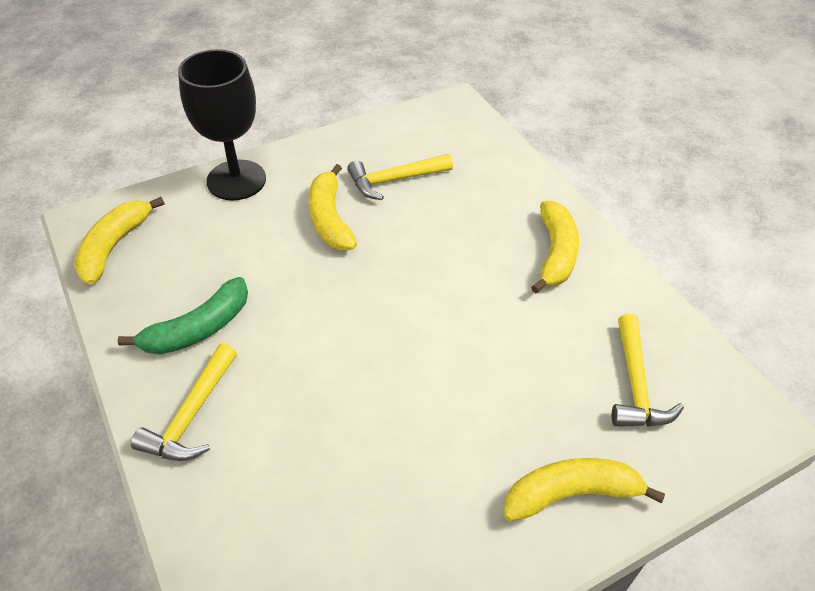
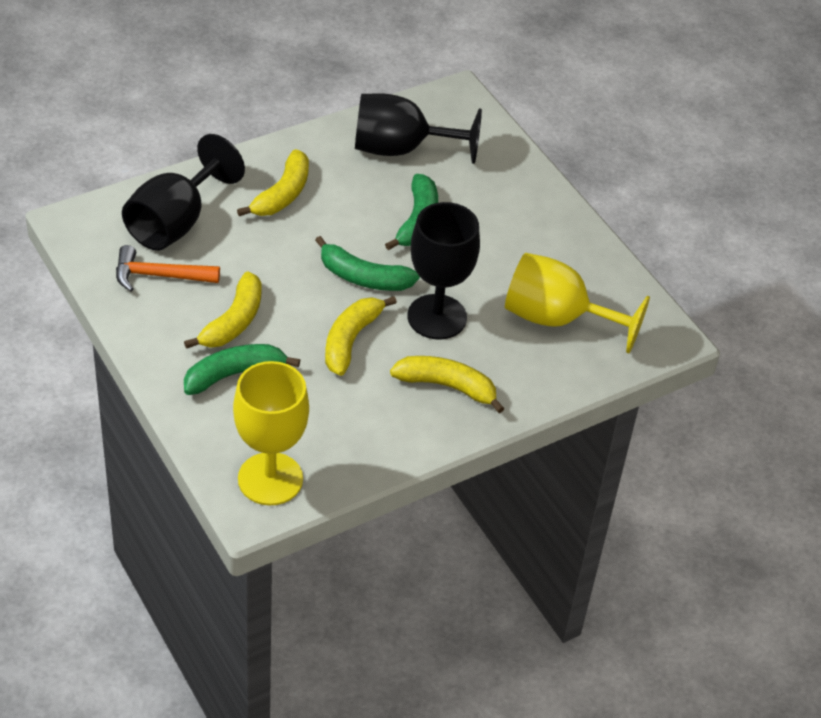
black goblet: [178,49,266,201] = 1 -> [122,134,245,251] [355,94,482,164] [407,202,480,340] = 3
green banana: [117,277,248,355] = 1 -> [184,344,300,395] [315,236,420,291] [385,174,438,250] = 3
orange hammer: none = 0 -> [116,245,220,292] = 1
yellow goblet: none = 0 -> [233,361,309,506] [505,253,650,353] = 2
yellow hammer: [131,343,237,461] [347,154,453,200] [612,314,684,426] = 3 -> none = 0

